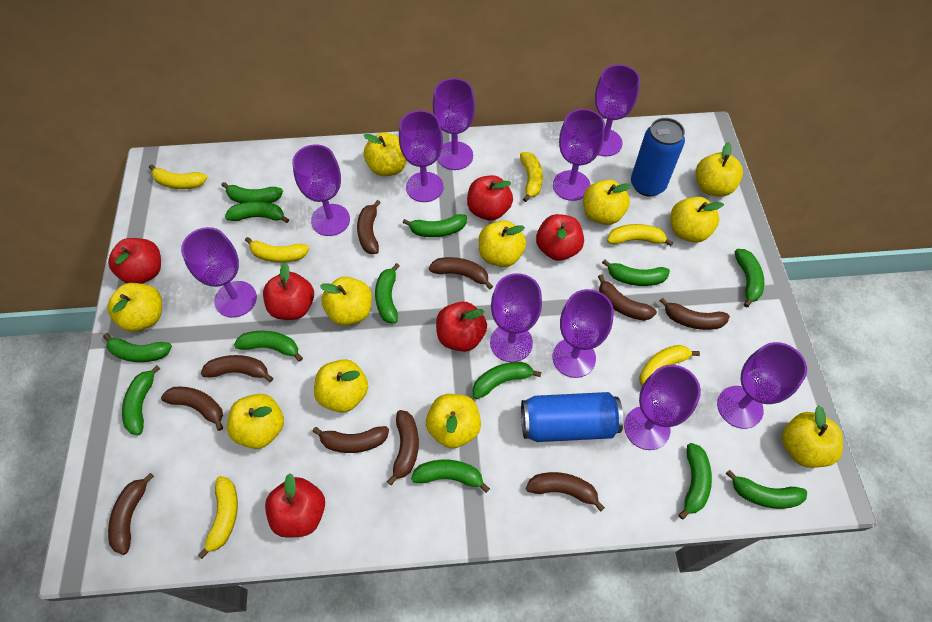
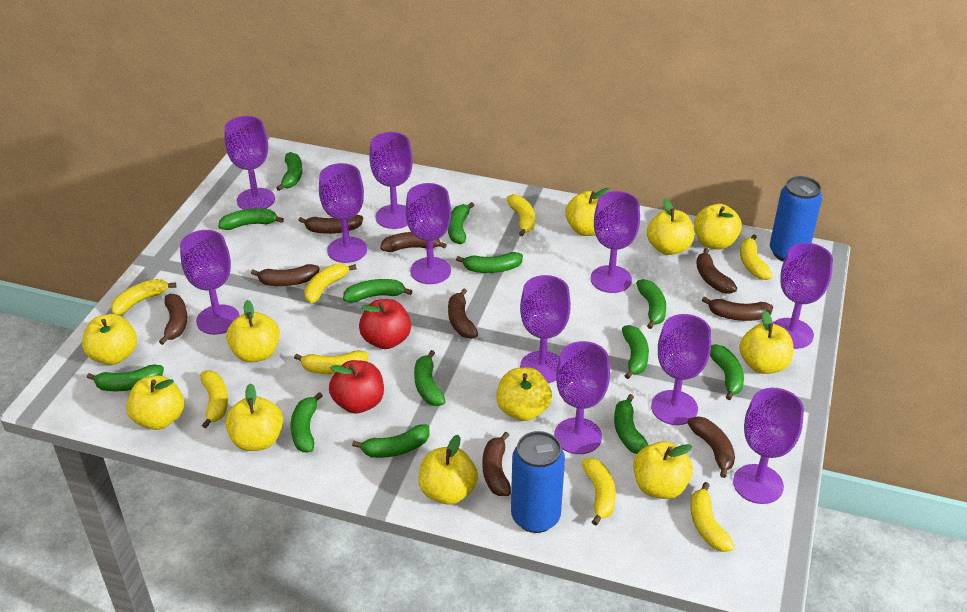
brown banana: [108,473,154,555] [161,387,223,431] [201,355,273,382] [312,426,389,453] [357,200,381,254] [387,410,419,485] [429,257,493,289] [526,472,605,512] [598,274,657,321] [660,298,730,330] = 10 -> [159,294,188,345] [251,264,320,286] [298,215,363,234] [380,232,447,252] [448,288,478,339] [483,432,511,496] [687,416,735,478] [696,248,737,294] [702,296,773,321] = 9
purple goblet: [181,227,257,318] [292,144,350,236] [399,110,444,202] [433,78,475,170] [490,273,542,362] [553,109,605,201] [553,289,614,378] [595,65,640,157] [624,365,701,450] [717,342,807,429] = 10 -> [180,230,240,335] [224,116,275,210] [319,163,367,263] [369,132,413,229] [405,183,451,284] [520,275,571,383] [554,341,610,454] [591,191,640,293] [651,314,711,425] [733,388,804,504] [773,243,833,349] = 11
red apple: [108,238,161,284] [263,262,314,320] [265,473,325,538] [436,302,487,352] [467,175,513,221] [536,214,584,261] = 6 -> [329,360,384,414] [359,299,411,349] = 2
yellow banana: [149,164,207,189] [198,476,238,559] [245,237,309,263] [520,152,543,202] [607,224,673,246] [639,345,700,386] = 6 -> [111,279,176,315] [200,370,228,428] [294,350,368,374] [304,264,357,303] [506,194,535,236] [582,458,616,526] [691,482,735,552] [740,234,773,280] = 8

